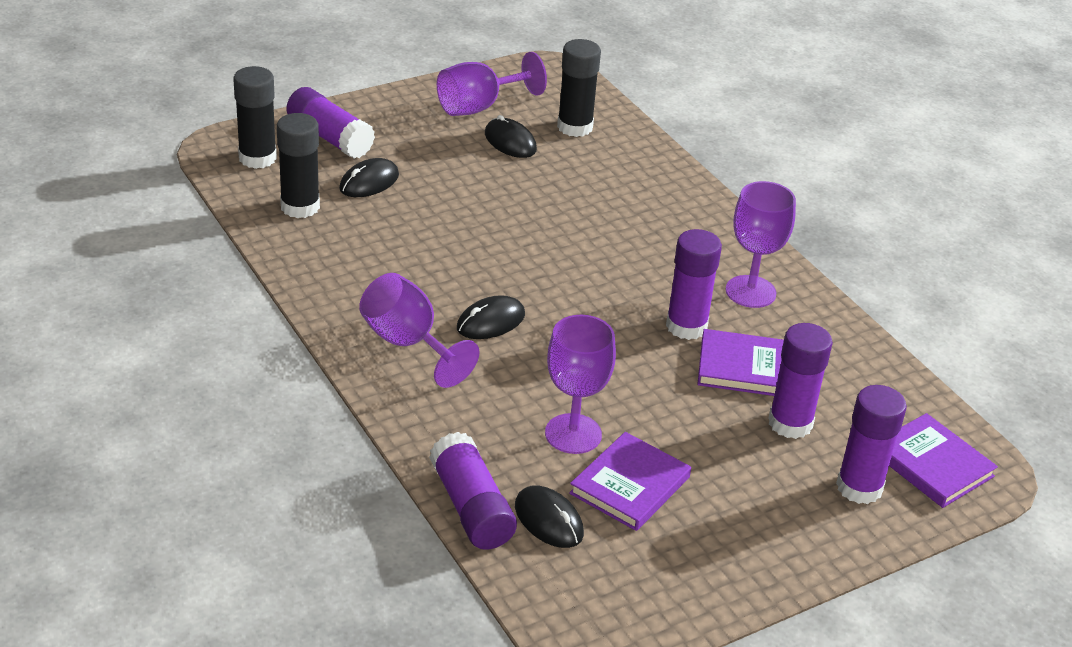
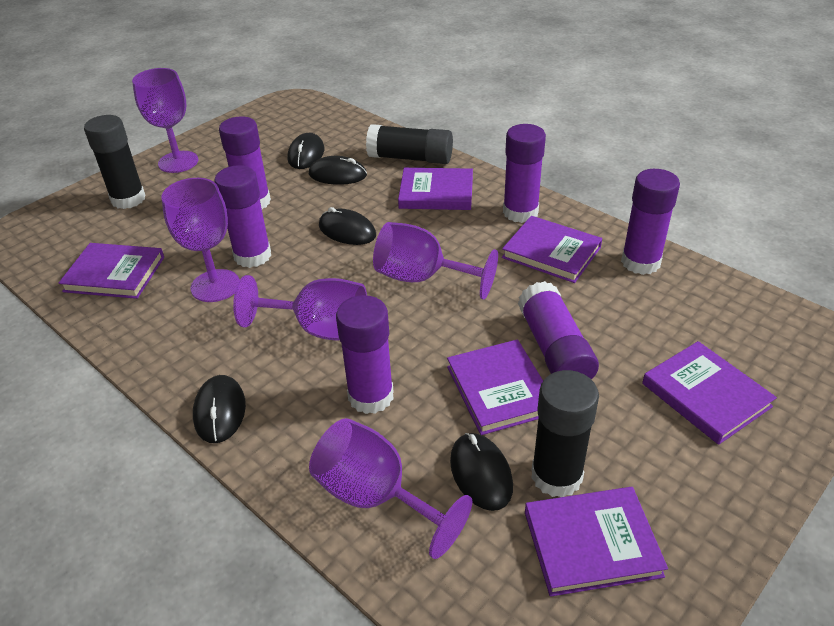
black mouse: [339,158,399,197] [457,295,525,339] [485,115,537,158] [515,485,584,548] = 4 -> [193,375,246,443] [288,133,324,169] [309,156,367,185] [319,207,376,245] [450,433,513,511] = 5
purple book: [569,432,691,531] [697,329,784,396] [889,413,998,508] = 3 -> [59,243,164,299] [398,168,473,210] [447,340,543,435] [502,216,602,283] [525,487,668,597] [642,341,777,445] = 6
purple glue stick: [286,87,375,158] [429,432,517,550] [666,229,722,340] [768,323,833,439] [836,385,907,504] = 5 -> [214,165,271,268] [219,116,271,209] [336,295,394,414] [503,124,546,223] [518,281,599,380] [621,169,680,275] = 6
purple goblet: [359,273,479,388] [437,52,547,116] [545,315,616,454] [725,181,796,308] = 4 -> [132,68,199,173] [162,178,240,302] [233,275,367,340] [309,418,472,559] [373,222,498,299] = 5

